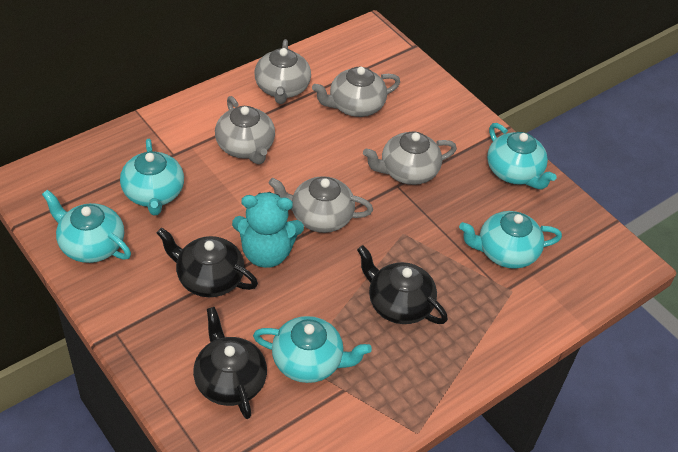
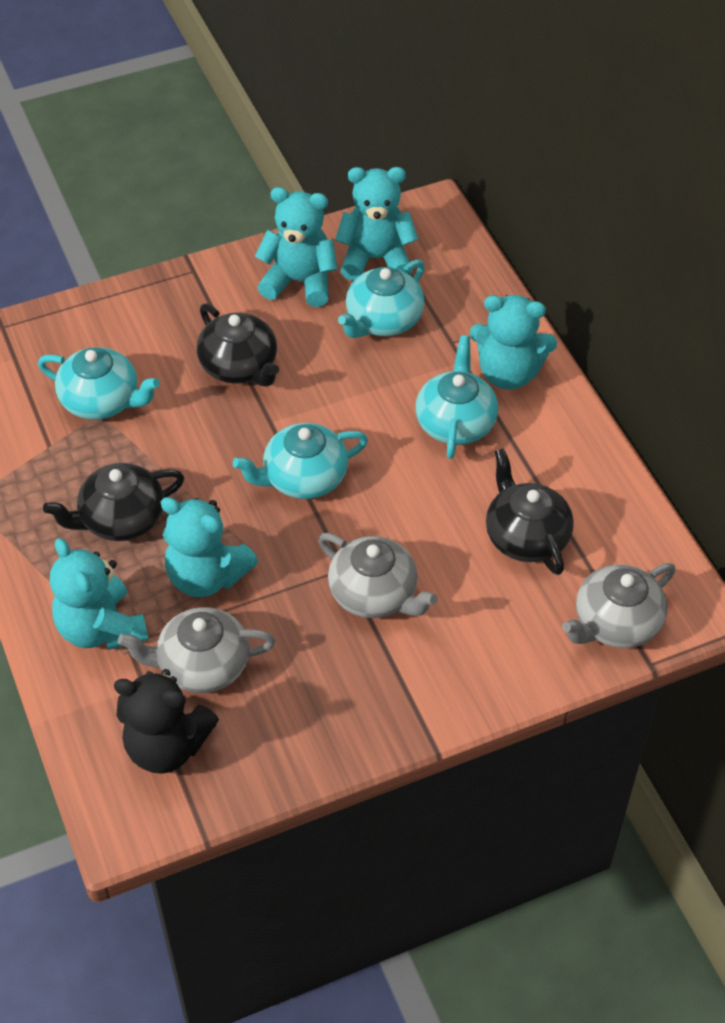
black teddy bear: none = 0 -> [114,669,219,774] = 1
grey teapot: [215,96,275,164] [254,39,311,104] [268,176,373,233] [312,67,400,117] [363,131,457,185] = 5 -> [118,607,275,693] [318,533,438,618] [562,563,676,648] = 3
turquoise teapot: [42,189,131,263] [120,139,184,215] [253,316,372,383] [459,211,562,269] [487,123,557,189] = 5 -> [38,347,160,420] [233,423,368,499] [338,259,425,338] [416,335,498,459] = 4
turquoise teddy bear: [232,192,304,268] = 1 -> [50,538,148,650] [161,497,258,597] [255,187,337,307] [335,167,418,281] [470,295,557,390] = 5

